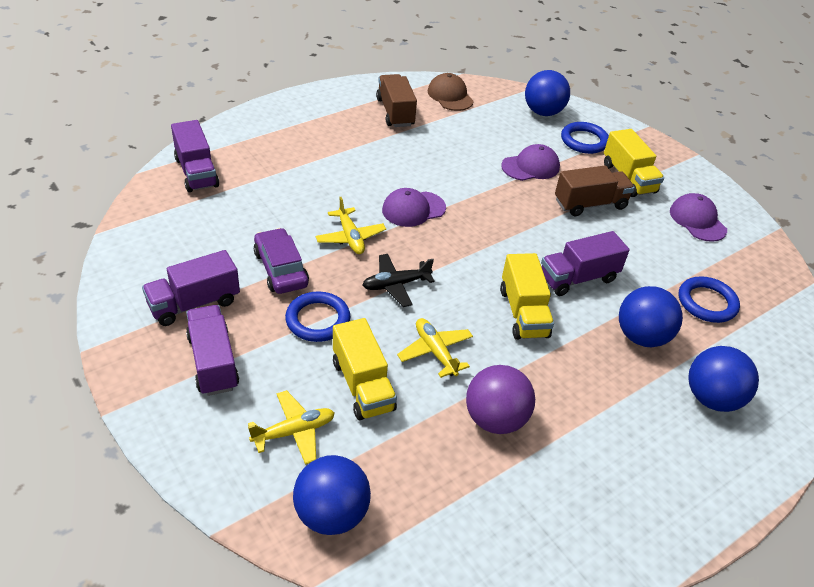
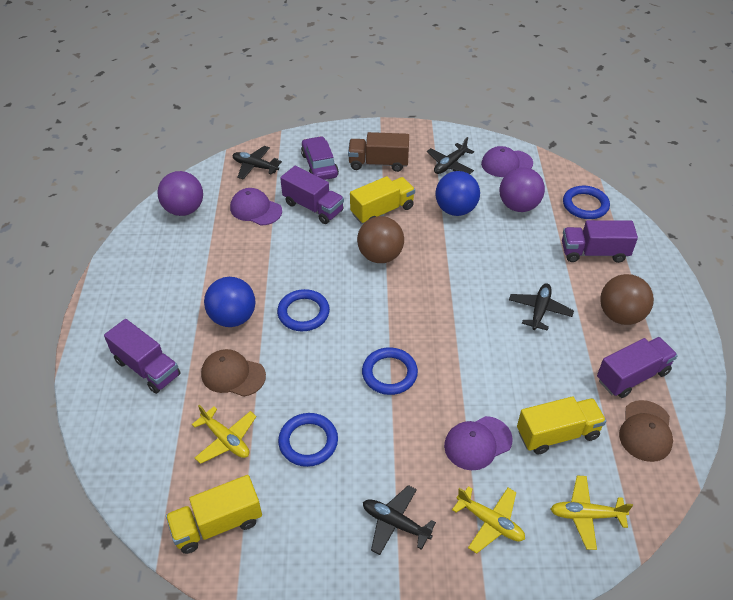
black plane: [363,254,435,307] = 1 -> [233,146,282,179] [363,485,436,555] [427,137,474,174] [509,283,574,331] = 4
blue ball: [293,455,371,535] [525,70,570,116] [619,286,683,347] [688,346,759,412] = 4 -> [204,277,255,327] [435,171,480,216] = 2
blue ring: [285,291,350,342] [561,122,609,154] [679,277,740,323] = 3 -> [277,289,330,331] [278,413,338,467] [362,347,418,395] [563,186,610,219] = 4
brown ball: none = 0 -> [357,216,404,263] [600,274,654,325] = 2
brown cap: [428,73,474,111] = 1 -> [201,349,266,397] [619,400,673,462] = 2
brown truck: [376,74,417,127] [555,165,635,216] = 2 -> [348,132,409,172] = 1
purple ball: [466,365,535,434] = 1 -> [157,171,203,216] [499,167,545,212] = 2

